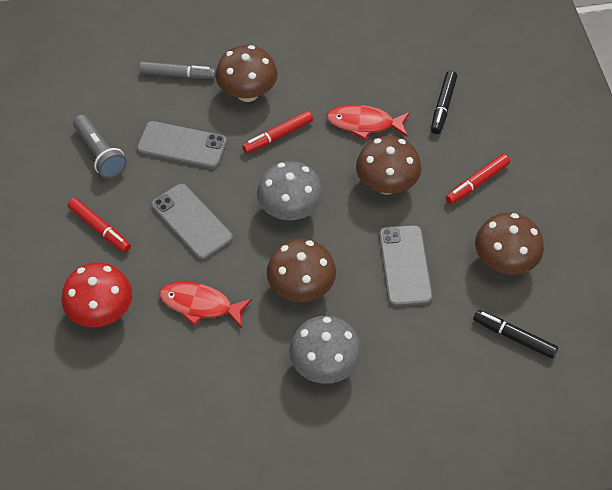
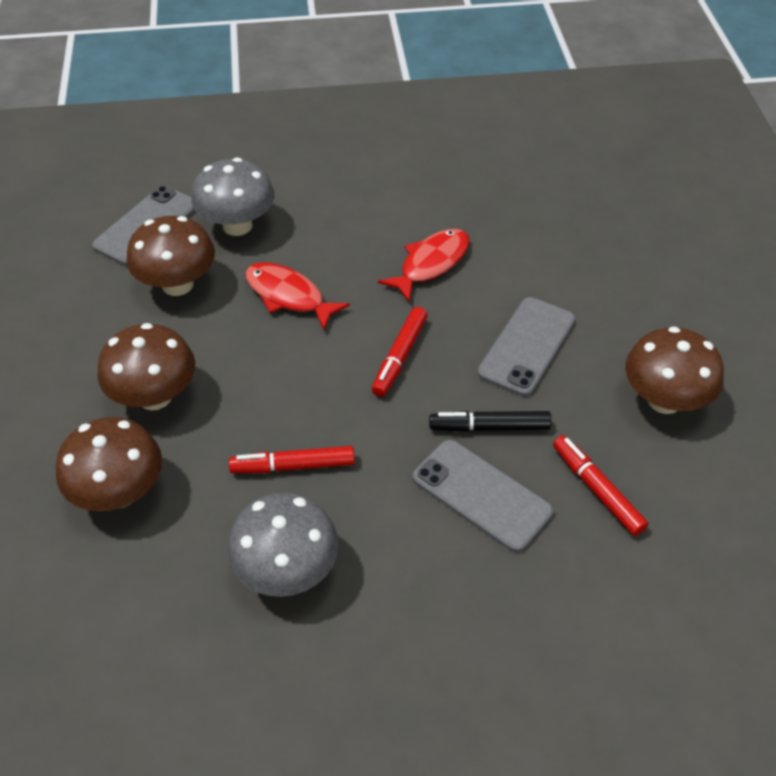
black marker: [431,71,457,134] [473,310,558,359] = 2 -> [429,411,552,432] = 1
grey flashlight: [73,115,127,179] = 1 -> none = 0
grey marker: [139,62,216,79] = 1 -> none = 0
red mushroom: [61,262,132,327] = 1 -> none = 0

